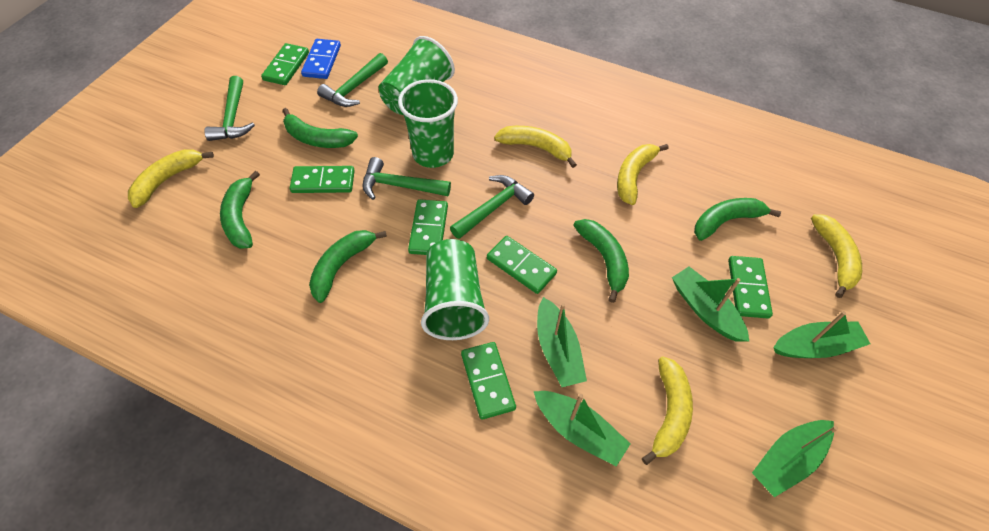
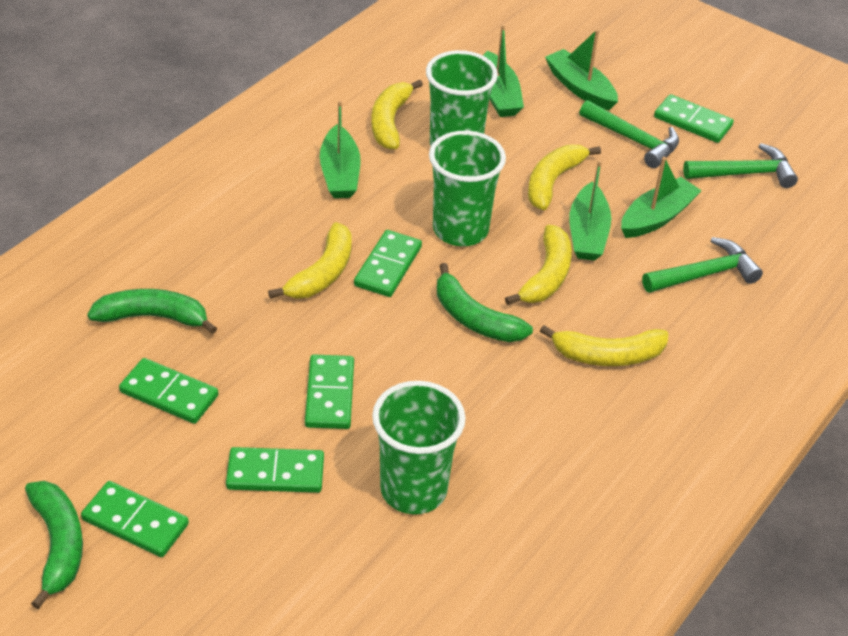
blue domino: [301,39,341,79] = 1 -> none = 0
green banana: [220,171,260,249] [282,108,358,148] [309,230,387,303] [573,219,629,303] [694,198,781,241] = 5 -> [25,481,83,609] [87,289,217,334] [437,263,533,342] = 3
green hammer: [204,76,255,141] [317,53,388,107] [363,157,451,200] [450,175,534,239] = 4 -> [579,100,679,168] [642,237,763,293] [683,143,798,188] = 3

